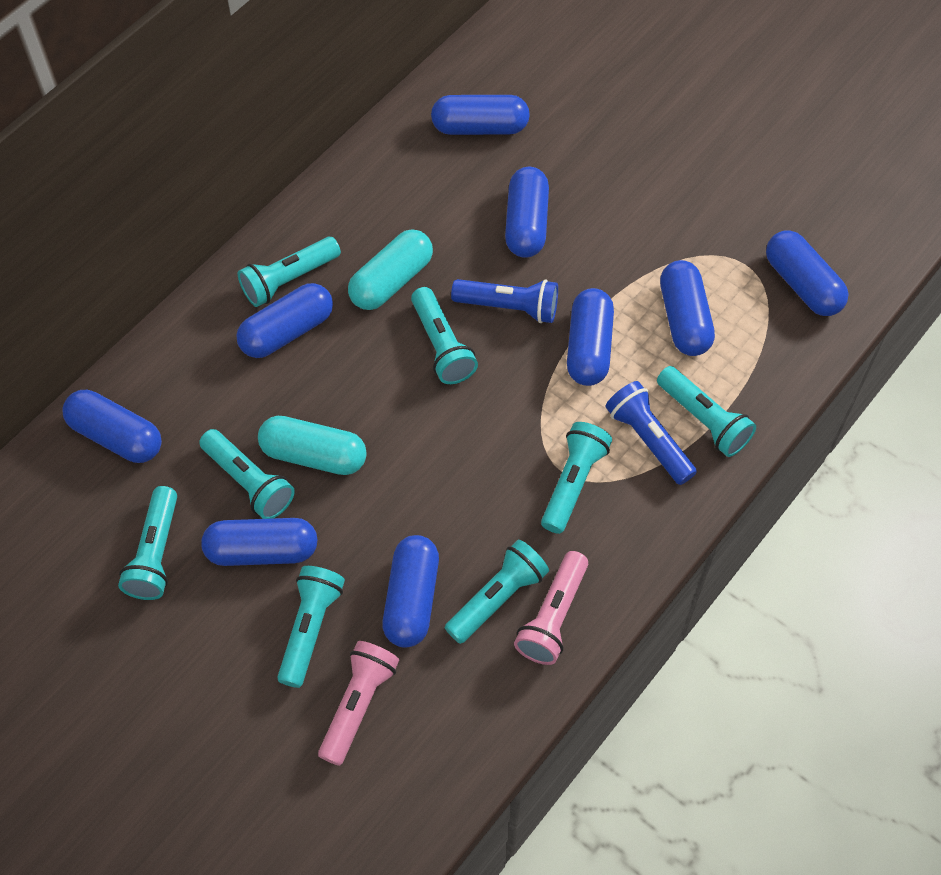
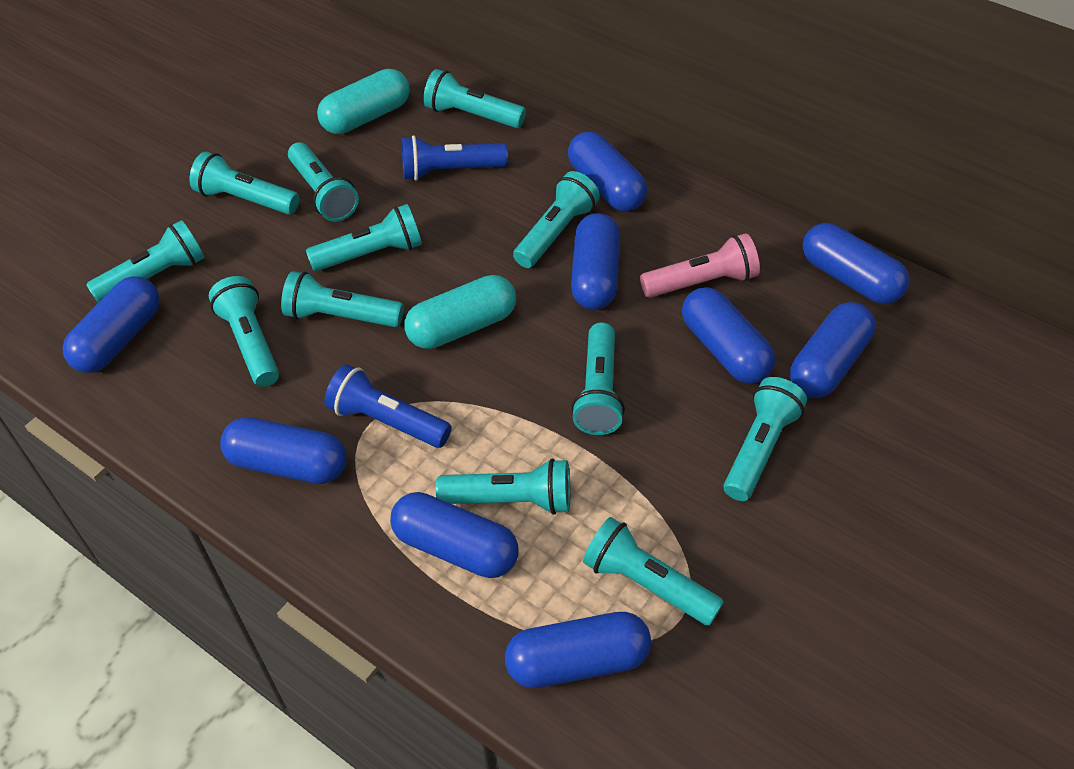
pink flashlight: [318,641,399,766] [514,551,588,665] = 2 -> [640,233,760,298] = 1
turquoise flashlight: [118,486,177,600] [199,429,295,519] [238,237,341,307] [277,566,345,688] [411,287,478,384] [445,540,549,644] [541,422,612,534] [657,366,756,457] = 8 -> [86,220,205,303] [190,151,300,214] [209,276,279,387] [281,271,404,327] [288,142,359,222] [306,204,422,271] [423,69,526,128] [436,459,570,515] [513,171,600,268] [571,323,625,435] [583,517,724,626] [723,377,807,501] = 12

